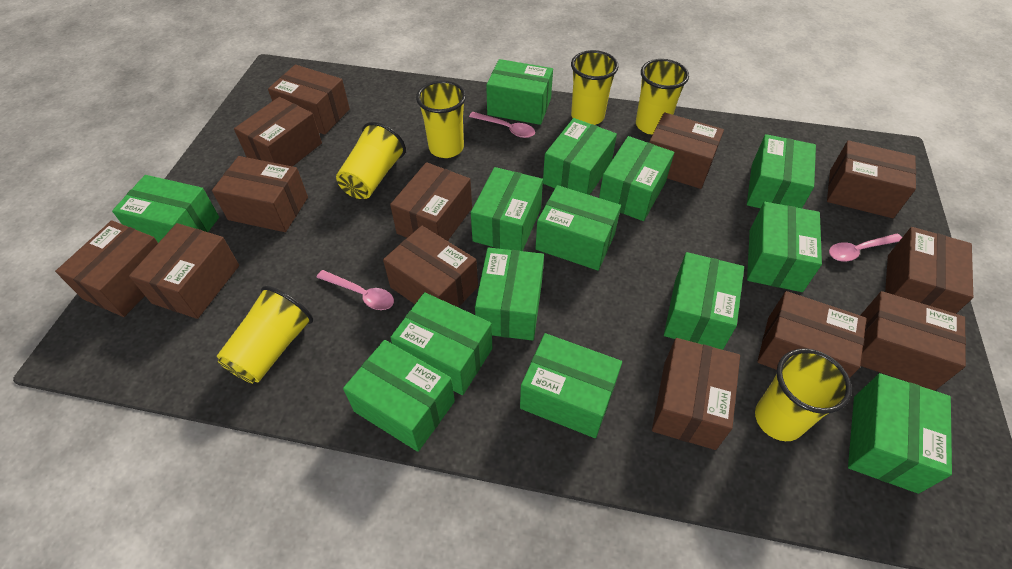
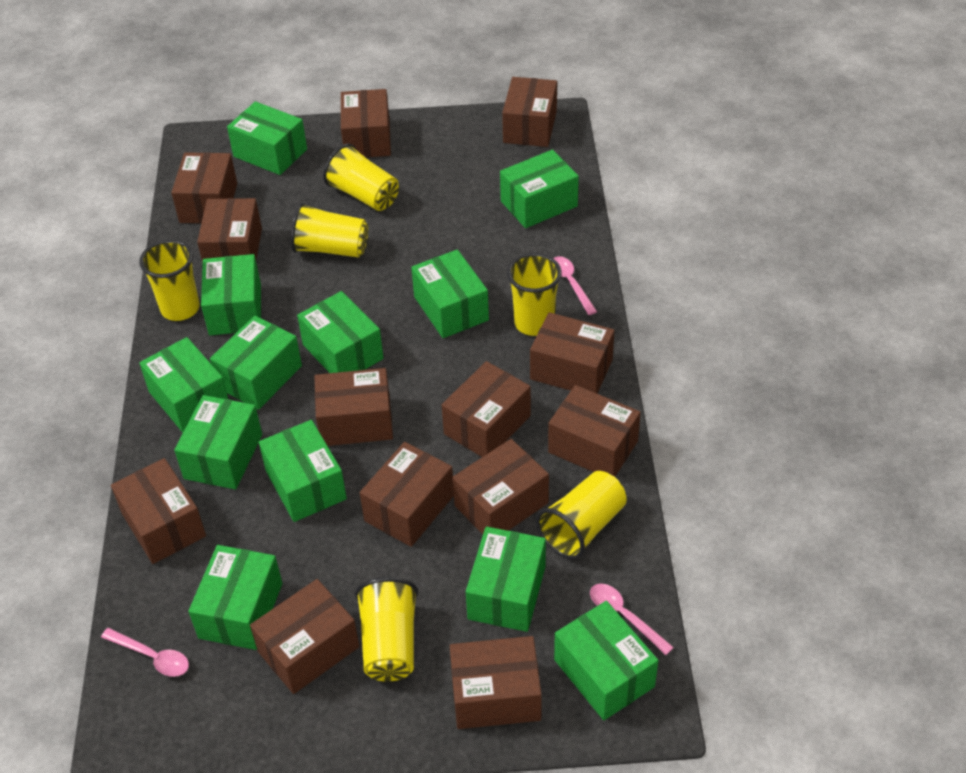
green box: [112,175,219,243] [343,340,455,452] [390,292,492,395] [471,167,543,251] [475,247,544,341] [486,59,553,125] [520,333,622,438] [535,185,621,271] [543,118,617,195] [599,136,674,221] [664,252,744,350] [747,134,816,208] [747,202,822,292] [848,373,952,494] = 14 -> [139,337,228,433] [174,395,262,489] [188,545,282,650] [201,254,261,335] [210,316,302,410] [227,101,307,175] [259,420,347,522] [297,291,384,373] [411,249,489,338] [466,527,546,632] [500,150,579,228] [554,601,659,720] = 12

